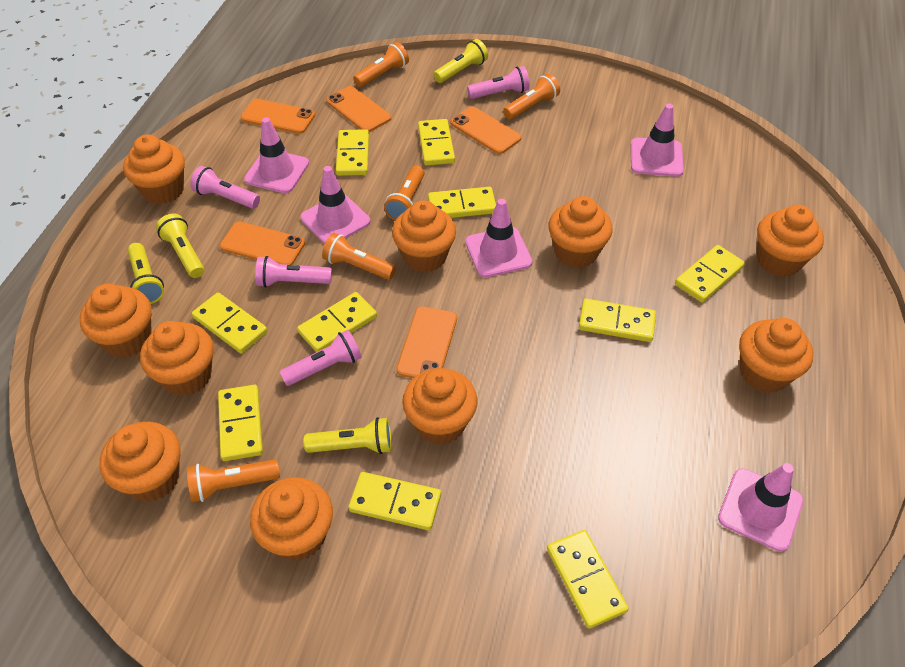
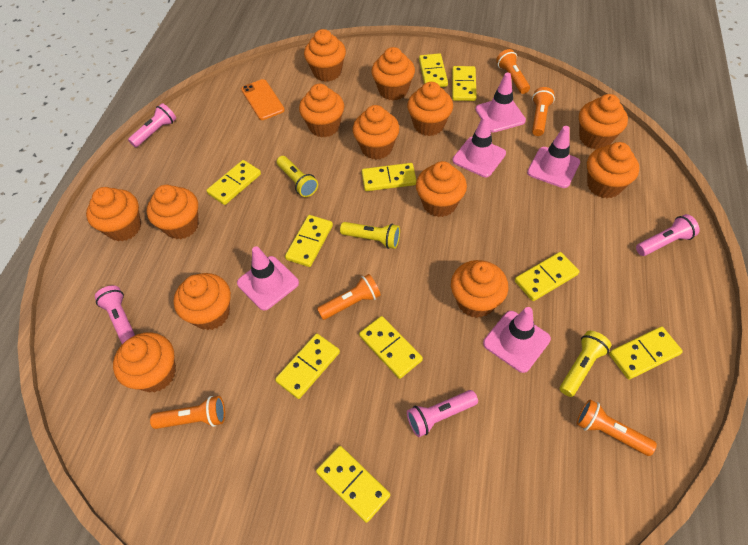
orange cupcake: [80,283,152,358] [100,422,181,502] [123,134,185,204] [140,321,214,396] [250,477,333,561] [392,201,456,272] [402,368,478,445] [548,196,613,268] [739,318,813,393] [757,205,824,277] = 10 -> [86,187,141,241] [113,332,176,392] [147,185,199,239] [174,273,231,330] [299,84,344,137] [304,29,346,82] [353,105,400,159] [371,47,415,100] [407,82,453,136] [416,161,467,217] [451,260,508,318] [579,94,628,150] [587,142,639,198] = 13
orange phone: [220,221,305,265] [241,99,315,134] [326,86,391,132] [396,306,457,378] [450,106,521,154] = 5 -> [241,79,285,120] = 1
yellow flashlight: [128,243,164,304] [156,214,204,278] [304,417,392,454] [433,39,488,83] = 4 -> [277,156,318,197] [340,222,400,249] [560,331,611,397] = 3

